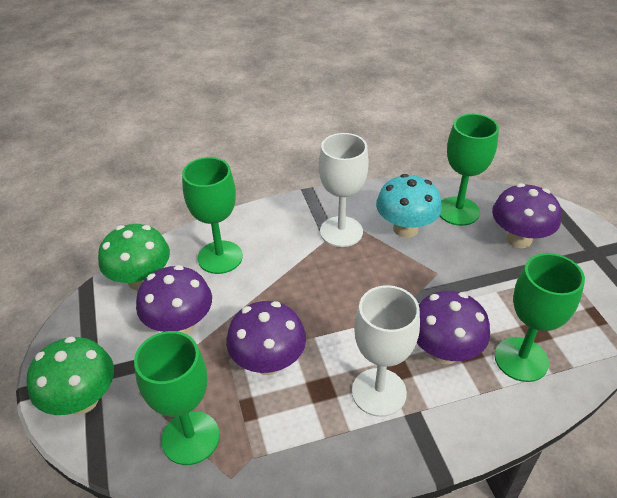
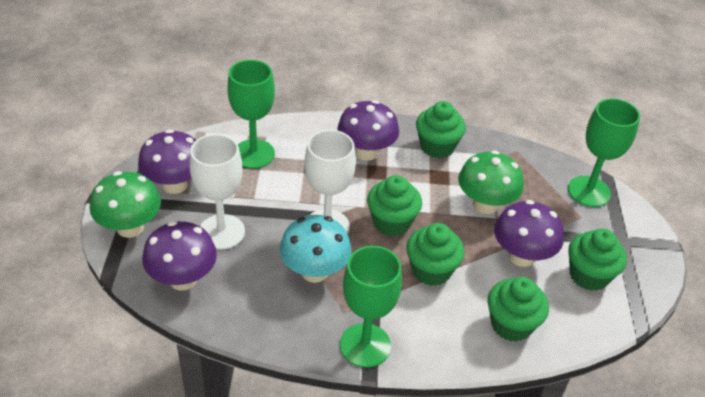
green cupcake: none = 0 -> [367,175,422,236] [406,223,465,286] [416,101,466,158] [488,277,549,342] [568,228,627,291] = 5
green goblet: [134,331,220,465] [182,157,243,274] [440,114,499,226] [495,253,585,382] = 4 -> [227,60,275,169] [340,246,402,368] [568,99,640,207] = 3

